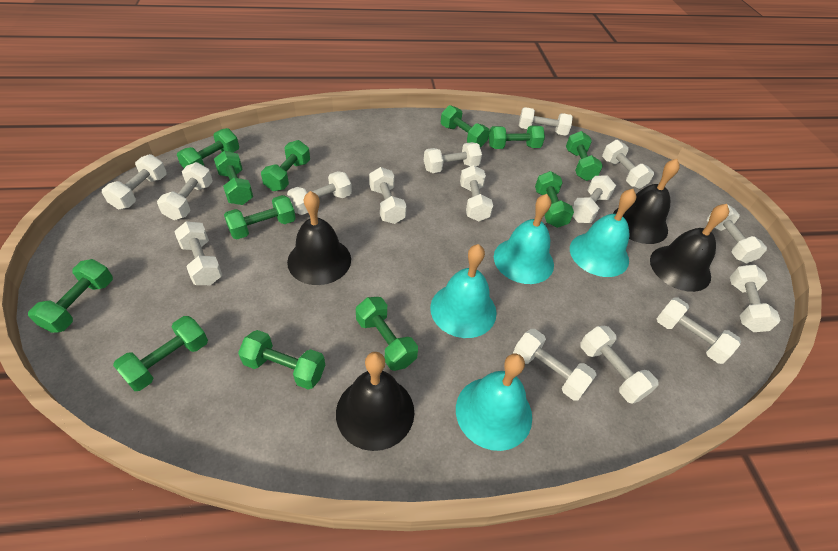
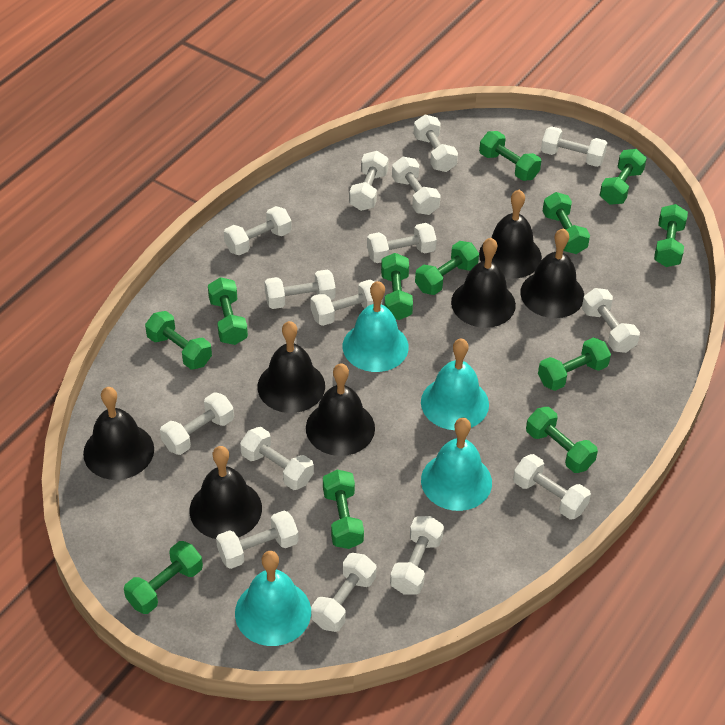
black bell: [287,191,351,285] [336,352,414,451] [613,159,680,244] [650,204,729,292] = 4 -> [83,387,154,480] [189,446,262,539] [258,321,325,413] [306,363,375,456] [451,238,516,328] [479,190,542,278] [520,228,584,318] = 7

